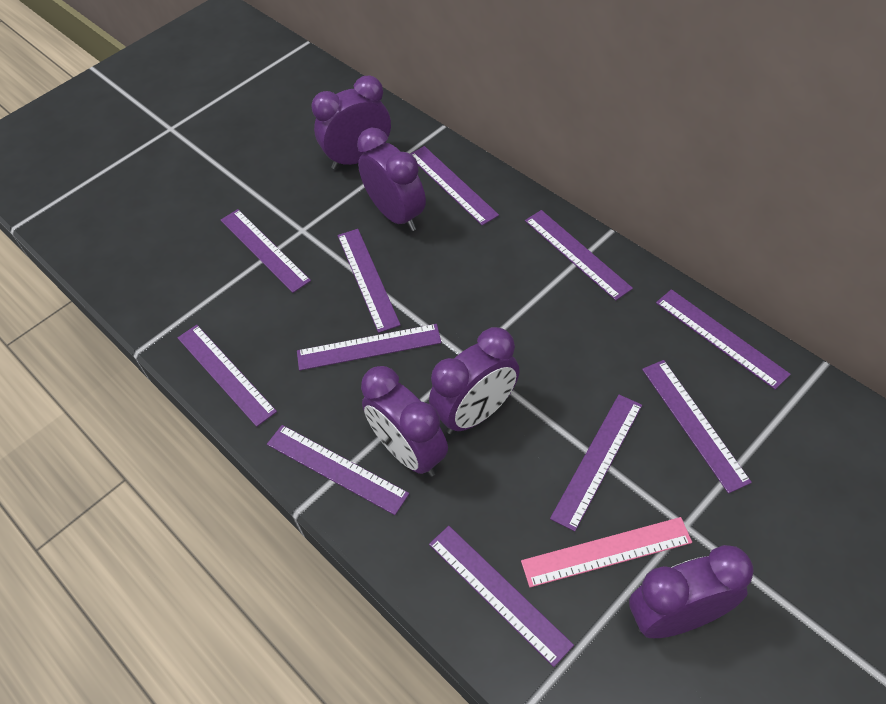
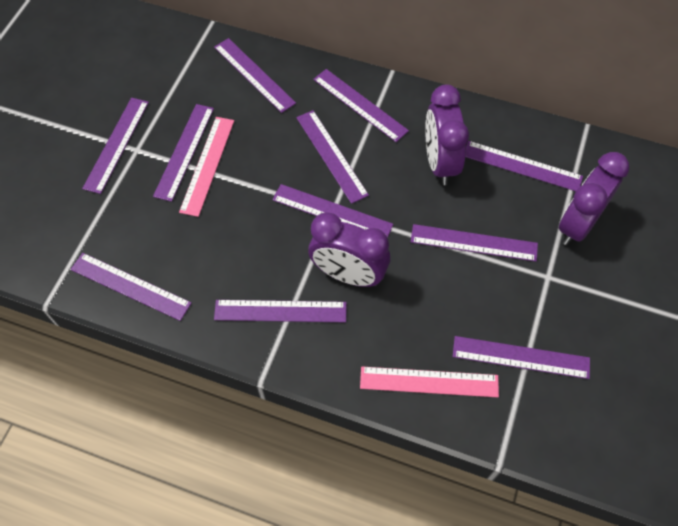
pink ruler: [521,517,692,587] = 1 -> [179,117,234,217] [360,367,499,397] = 2
purple clock: [311,76,391,169] [357,128,426,231] [361,366,448,477] [429,327,520,434] [629,545,753,638] = 5 -> [308,212,390,287] [425,85,469,185] [559,152,629,245] = 3

